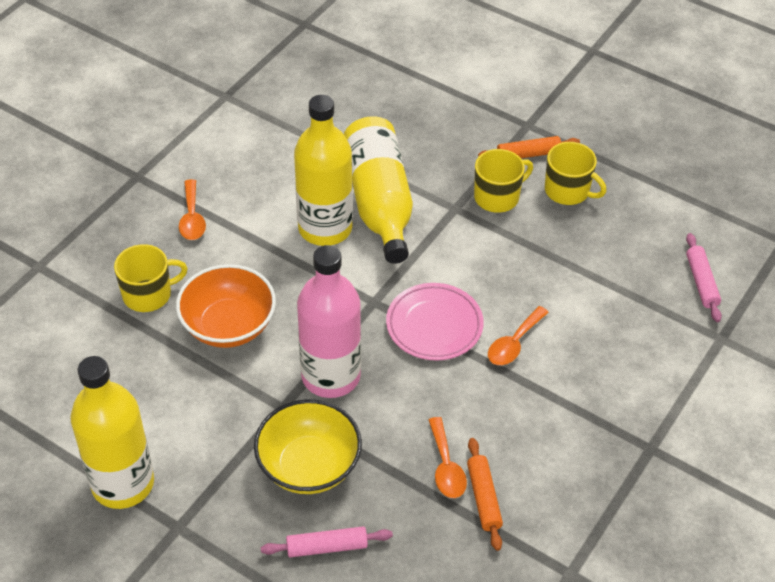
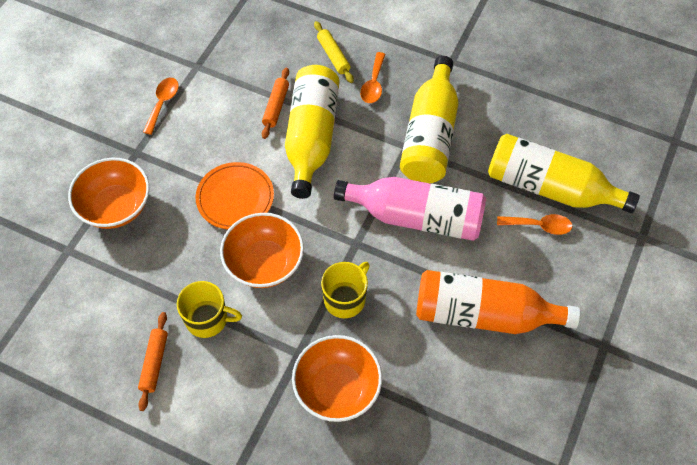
orange bottle: none = 0 -> [416,270,580,334] = 1
orange bowl: [176,264,276,348] = 1 -> [68,158,150,229] [220,213,304,288] [292,335,382,422] = 3
orange plate: none = 0 -> [195,162,274,230] = 1
pink plate: [386,283,484,361] = 1 -> none = 0
pink rolling pin: [261,527,393,557] [686,233,722,322] = 2 -> none = 0
yellow bowl: [254,399,362,494] = 1 -> none = 0
yellow mug: [114,244,188,312] [474,149,533,213] [545,142,607,205] = 3 -> [177,281,242,338] [321,262,370,318] = 2
yellow rolling pin: none = 0 -> [314,21,354,83] = 1

